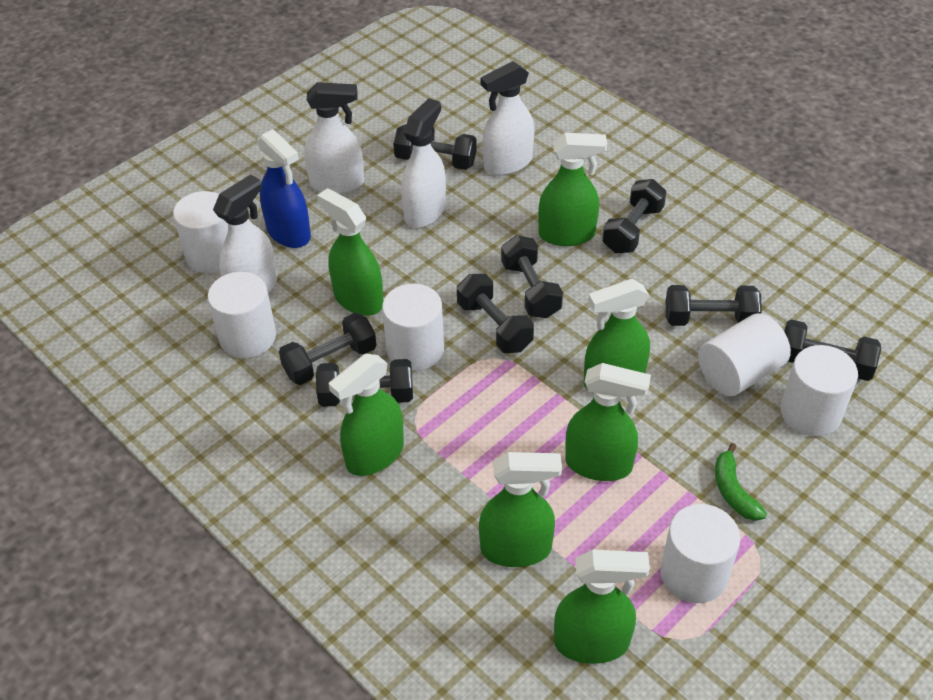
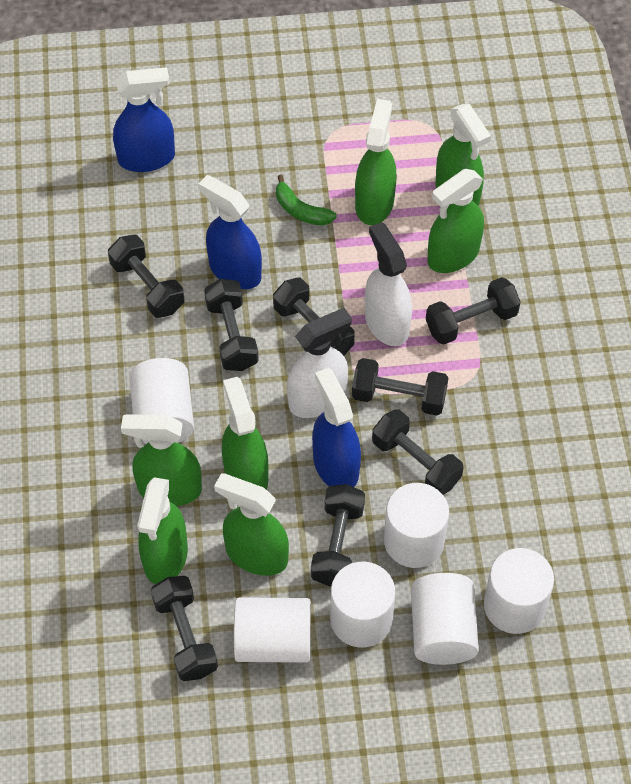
blue spray bottle: [257,129,311,248] = 1 -> [113,67,175,172] [198,175,262,289] [312,368,361,487] = 3
white spray bottle: [213,174,277,293] [304,82,364,194] [401,98,446,228] [480,61,534,175] = 4 -> [287,308,352,418] [365,222,412,346] = 2

